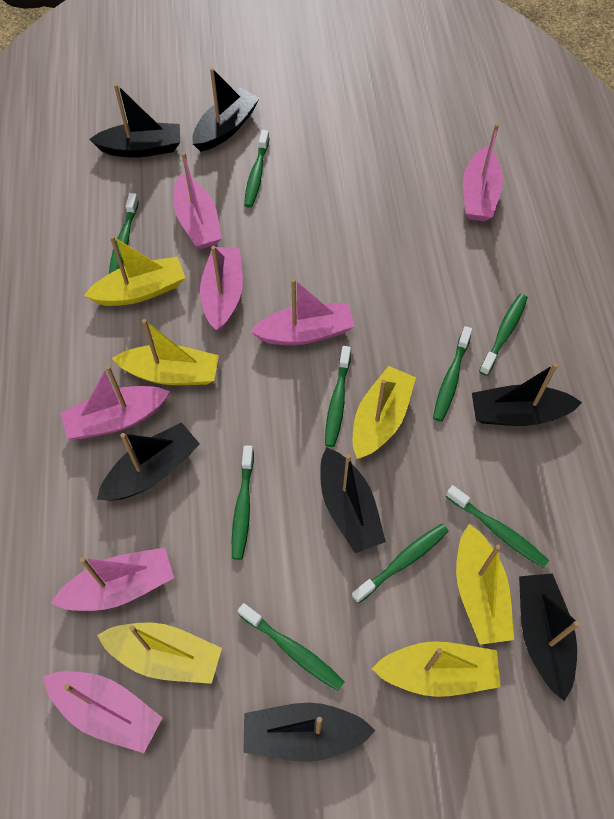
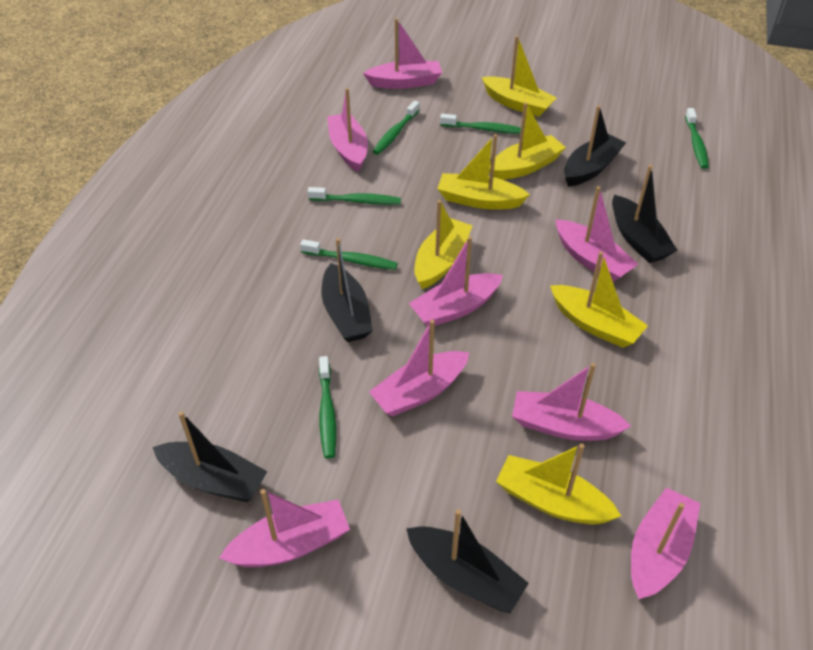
black boat: [89,84,180,158] [97,422,200,501] [192,68,260,152] [243,702,376,762] [320,447,386,553] [472,363,582,426] [519,573,580,701] = 7 -> [153,411,268,502] [321,238,373,342] [406,509,529,614] [564,105,626,187] [612,165,678,263] = 5
green toothbrush: [109,193,139,274] [232,445,254,560] [238,603,344,691] [244,130,270,208] [325,346,351,447] [352,524,449,604] [433,326,472,422] [446,485,549,568] [479,294,528,376] = 9 -> [300,239,398,270] [308,187,401,205] [319,356,336,459] [372,101,420,155] [440,114,521,134] [685,108,709,169] = 6
pink boat: [43,671,163,753] [51,547,174,611] [60,365,170,439] [173,152,222,249] [200,246,243,332] [250,279,355,345] [463,123,503,221] = 7 -> [219,489,350,567] [327,88,368,172] [363,18,442,89] [369,320,469,416] [409,236,503,326] [512,363,631,441] [556,186,638,282] [631,487,701,599] = 8

